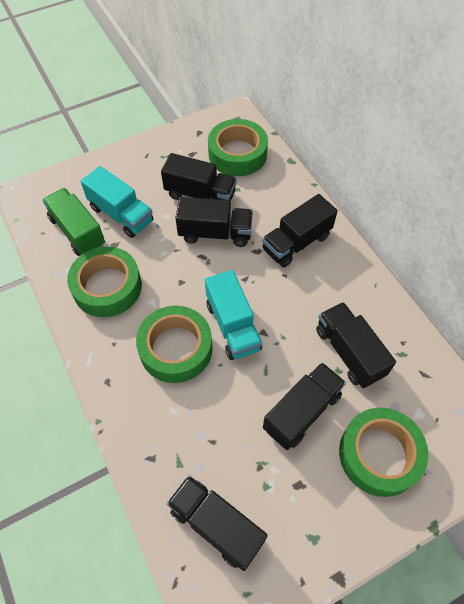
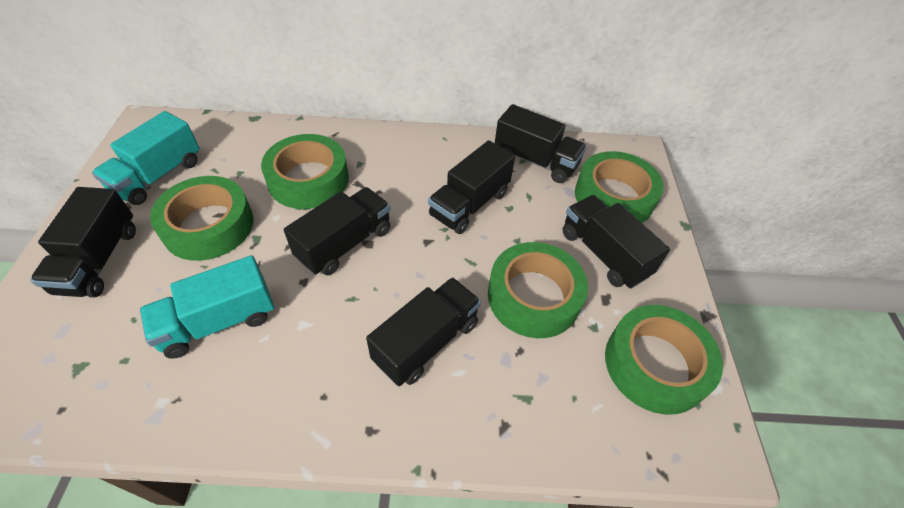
green tape: [67,246,142,317] [136,306,213,383] [208,119,268,176] [339,408,429,497] = 4 -> [150,176,254,261] [261,134,349,209] [488,242,588,338] [575,151,664,223] [605,305,723,415] = 5
green truck: [42,188,105,256] = 1 -> none = 0

